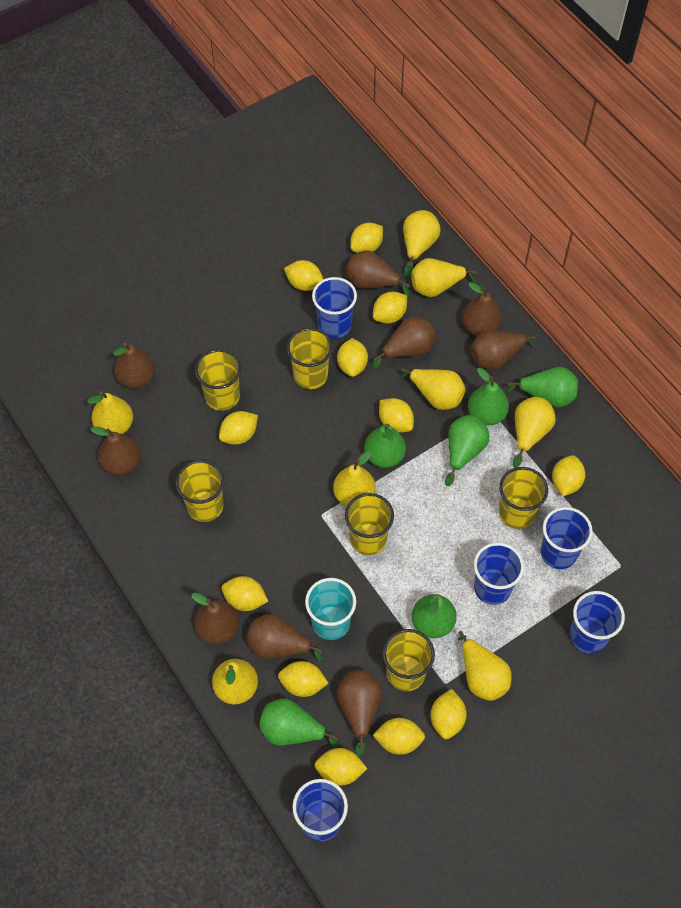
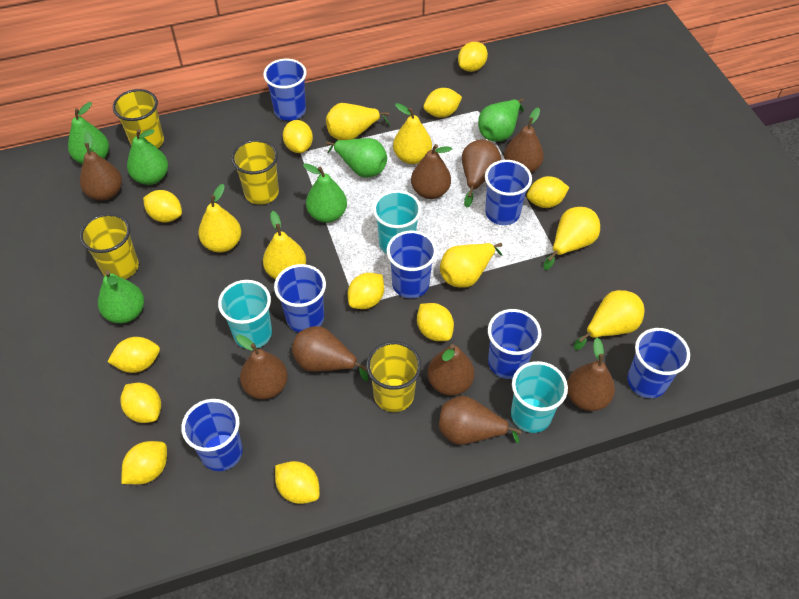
blue cup: [292,779,348,841] [312,277,357,338] [474,542,524,605] [540,507,593,569] [570,591,625,653] = 5 -> [181,399,243,471] [263,59,307,121] [274,264,326,332] [387,231,437,298] [485,160,532,225] [488,309,541,379] [627,328,690,398] = 7
turquoise cup: [305,578,356,640] = 1 -> [218,280,272,348] [373,190,422,254] [511,361,568,433] = 3
yellow cup: [176,460,224,522] [195,349,241,411] [287,328,333,389] [345,493,394,555] [383,629,435,691] [499,467,548,529] = 6 -> [80,213,139,279] [113,89,164,148] [231,139,279,205] [366,341,421,412] = 4
yellow lemon: [219,411,258,445] [222,576,268,611] [278,661,328,697] [284,260,324,291] [314,748,367,786] [337,338,368,377] [350,223,383,253] [373,291,407,324] [373,718,425,755] [379,398,414,433] [431,689,467,739] [552,455,585,496] = 12 -> [107,337,160,373] [120,383,161,423] [121,441,167,484] [143,190,182,223] [275,461,320,504] [283,120,313,153] [348,273,384,309] [417,303,454,341] [424,88,462,118] [458,42,488,72] [527,176,569,208] = 11
yellow pear: [88,391,133,434] [212,659,258,705] [333,451,376,506] [401,368,465,410] [403,210,441,277] [411,258,476,297] [457,631,512,701] [513,397,556,468] = 8 -> [198,184,241,253] [263,211,306,279] [326,103,390,140] [393,103,432,164] [440,243,503,288] [543,207,600,270] [574,290,644,350] = 7

